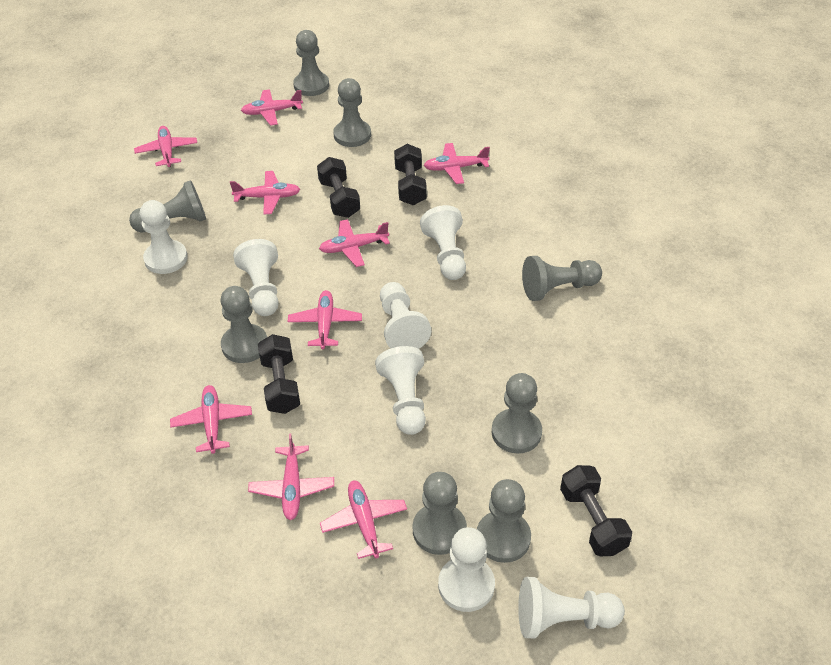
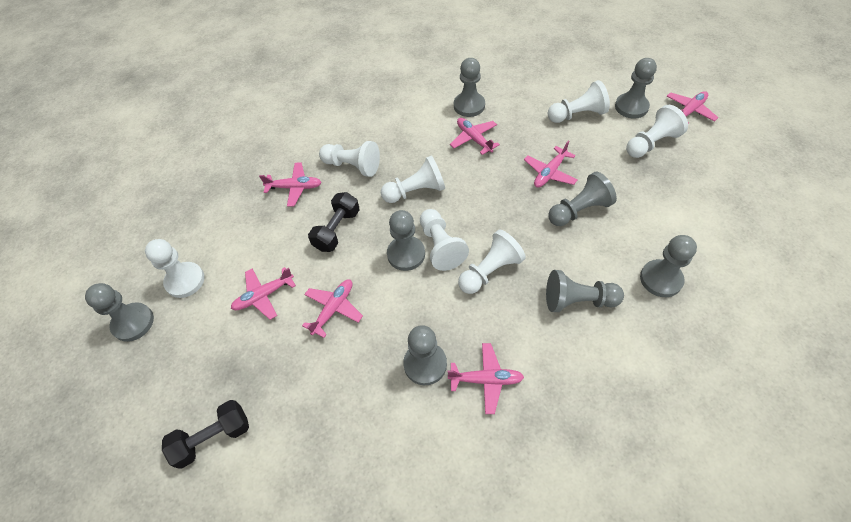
black dumbbell: [258,334,300,414] [317,157,360,218] [394,144,427,205] [560,465,632,556] = 4 -> [162,400,249,469] [308,192,360,252] = 2
pink plane: [134,126,197,167] [170,385,252,454] [230,171,300,214] [241,89,303,126] [248,434,334,520] [288,290,362,349] [319,219,390,267] [320,480,407,559] [424,143,490,184] = 9 -> [231,267,296,320] [259,162,322,207] [302,280,363,338] [448,343,524,414] [450,118,500,155] [524,141,577,188] [667,91,719,124] = 7

